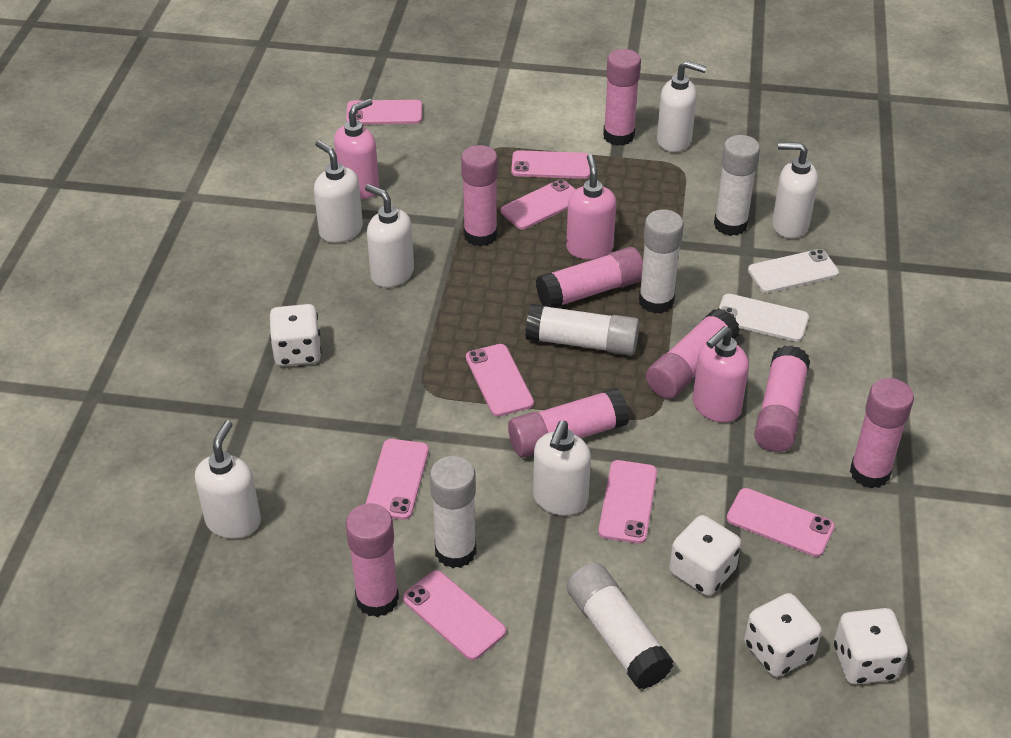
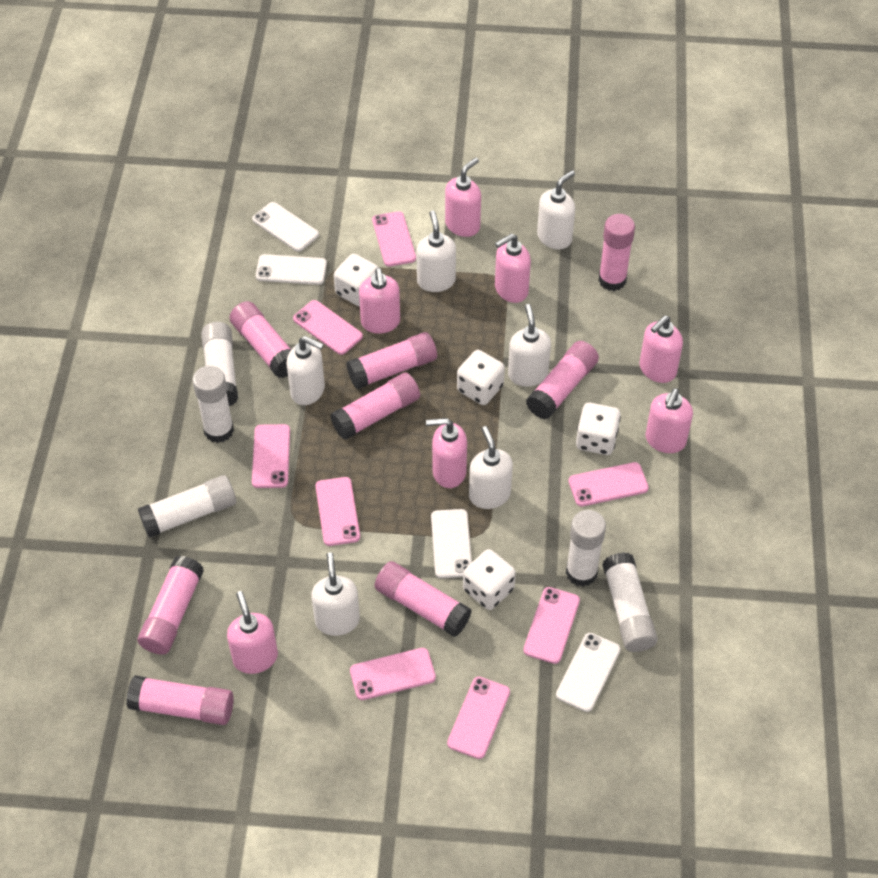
pink soap dispenser: [334,99,379,199] [566,154,616,260] [692,326,749,423] = 3 -> [227,591,278,674] [359,268,400,334] [426,418,467,488] [445,157,481,237] [495,233,531,303] [640,316,683,383] [645,388,693,453] = 7
white phone: [719,294,809,342] [748,249,839,293] = 2 -> [252,202,319,252] [256,254,327,285] [431,509,472,578] [556,633,621,712] = 4

